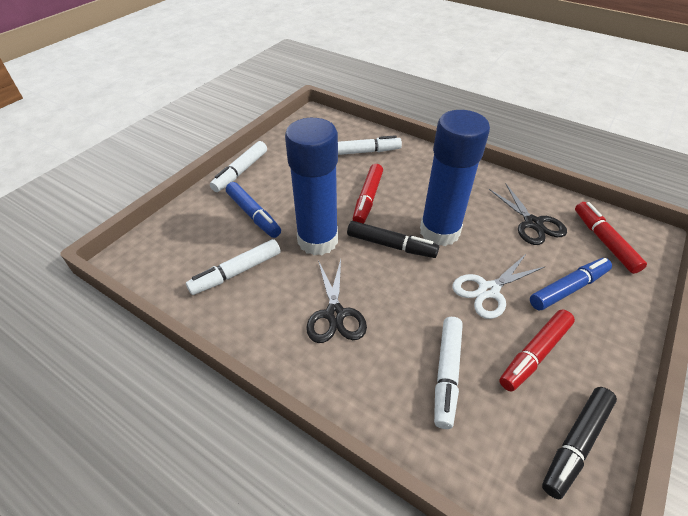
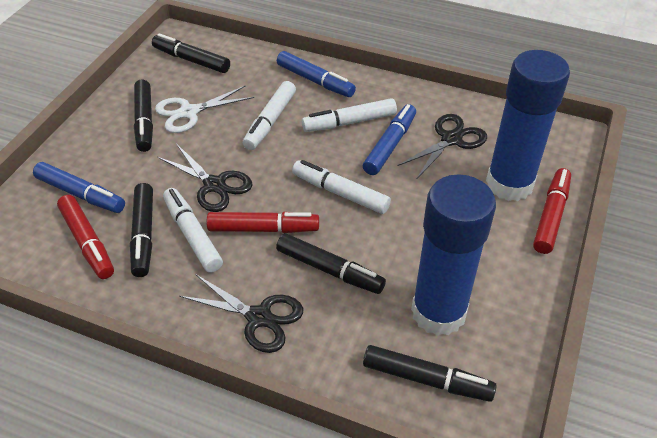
black marker: [347,221,439,258] [542,387,617,499] = 2 -> [130,183,153,277] [134,80,153,152] [152,33,230,73] [276,233,386,294] [363,345,497,402] = 5
black scissors: [306,259,367,343] [489,184,567,245] = 2 -> [158,144,252,212] [179,274,303,353] [398,114,487,180] = 3
blue marker: [226,182,281,238] [530,258,612,310] = 2 -> [33,162,125,213] [277,51,356,97] [363,104,416,175] = 3

